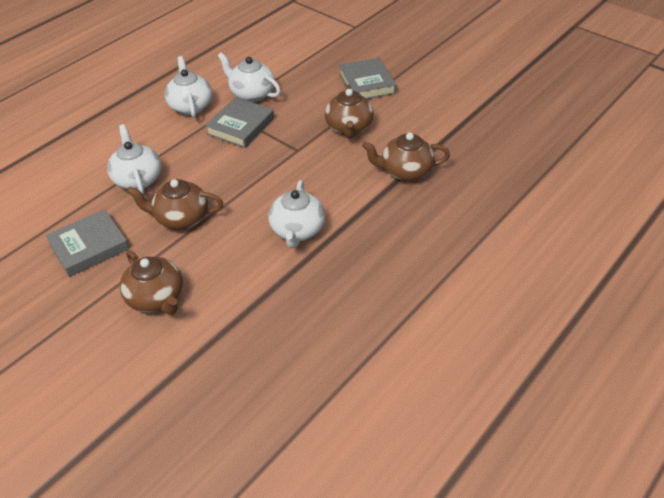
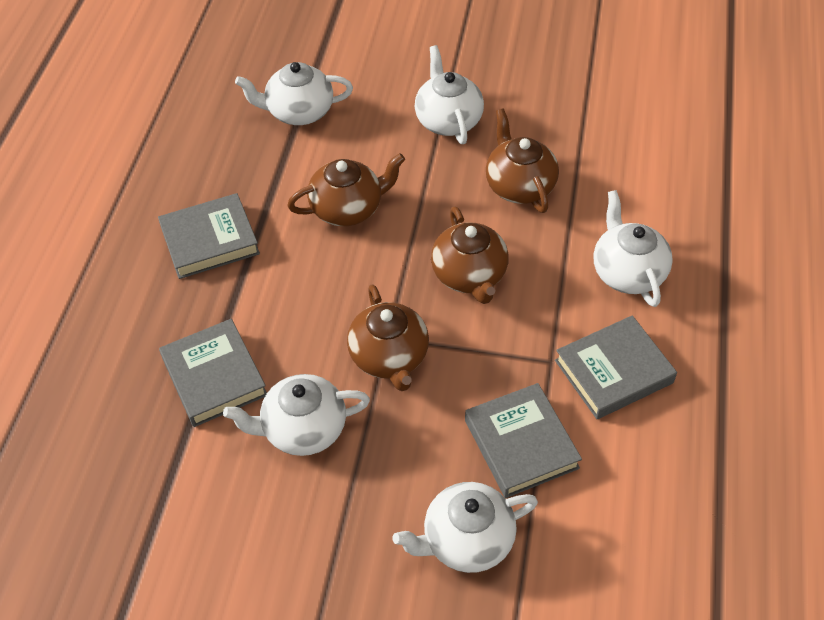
grey book: [46,209,129,277] [205,97,274,148] [339,58,396,99] = 3 -> [158,193,260,279] [159,319,267,427] [465,383,582,498] [555,315,677,419] = 4
white teapot: [107,124,161,194] [165,56,212,118] [218,52,281,102] [268,180,325,248] = 4 -> [223,374,370,456] [235,62,353,125] [392,482,538,573] [415,45,484,144] [593,190,673,307] = 5

